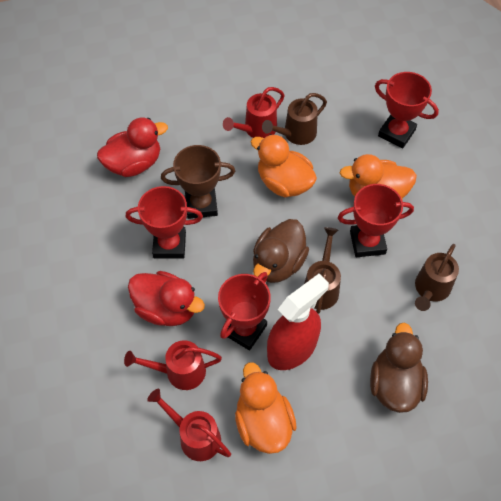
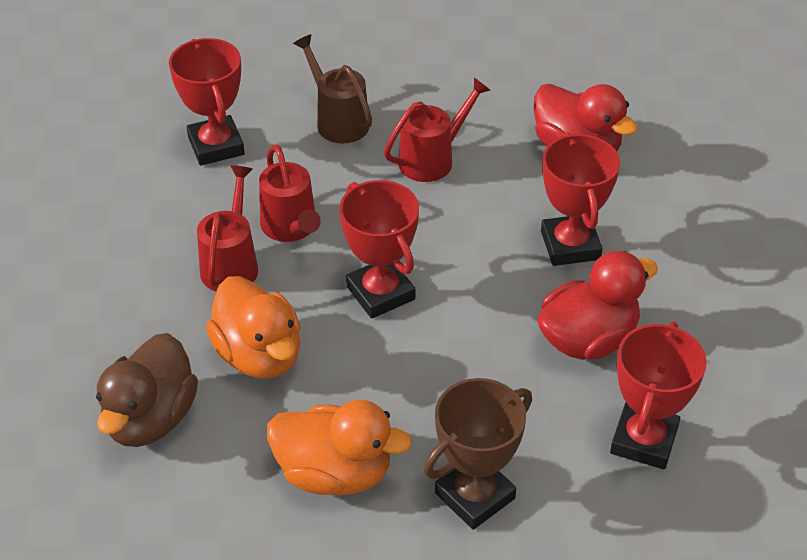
brown duck: [253,219,309,283] [370,323,428,413] = 2 -> [96,333,198,447] = 1
brown watering can: [262,93,327,145] [304,227,341,314] [415,244,459,311] = 3 -> [293,34,372,144] = 1
orange duck: [235,362,297,454] [251,134,317,197] [340,154,417,200] = 3 -> [206,276,301,379] [267,400,412,495] = 2
red spray bottle: [267,274,329,370] = 1 -> none = 0

